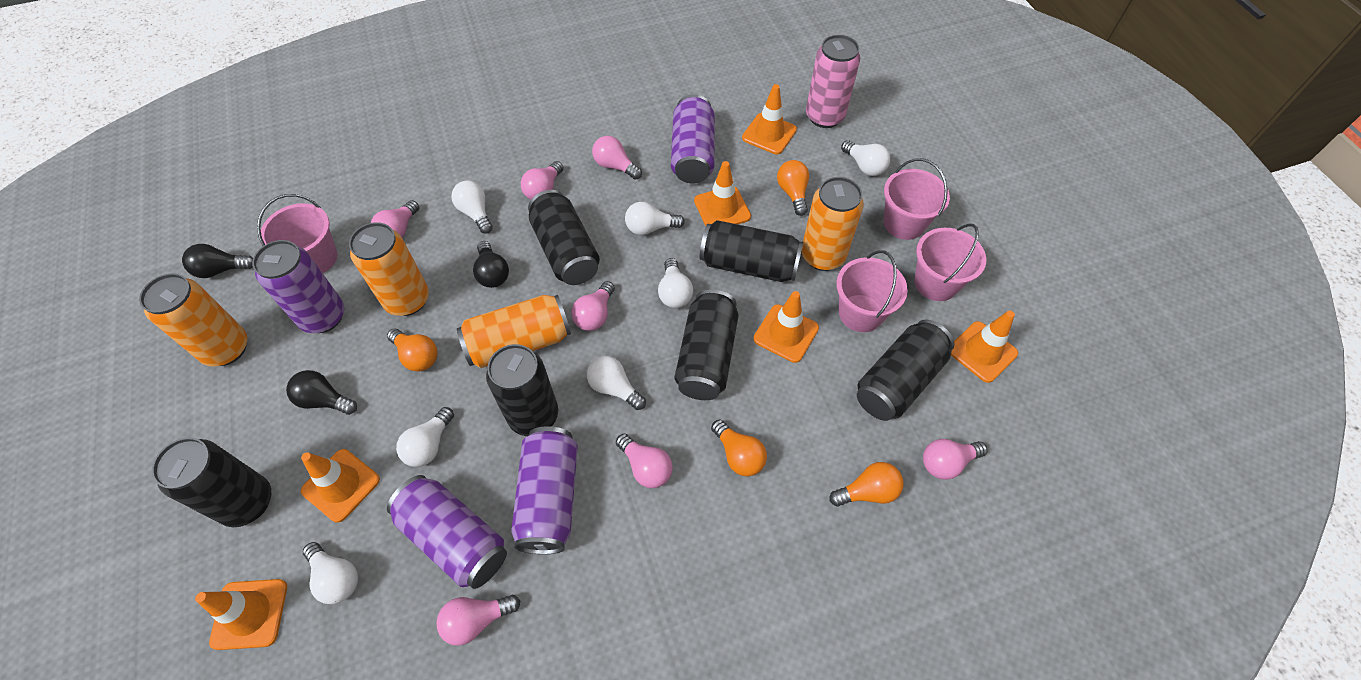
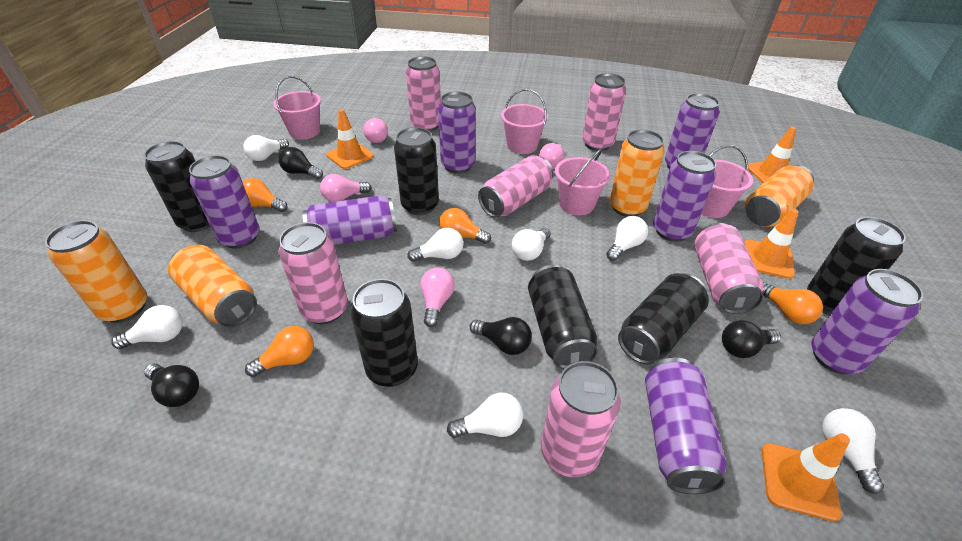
black light bulb: [182,244,253,278] [286,370,357,415] [473,241,509,288] = 3 -> [144,363,199,407] [278,147,323,179] [470,317,532,355] [722,320,781,358] = 4
orange traffic cone: [195,579,287,650] [301,449,380,523] [694,161,751,226] [742,84,797,154] [753,291,819,363] [951,310,1018,383] = 6 -> [326,109,374,169] [744,209,799,279] [748,127,796,183] [762,433,850,522] = 4
pink can: [806,35,860,128] = 1 -> [278,222,348,324] [406,56,441,131] [478,155,554,218] [541,361,621,478] [582,73,626,151] [694,223,764,314] = 6
pink light bulb: [371,200,419,238] [436,595,520,645] [521,161,563,200] [571,281,615,331] [592,136,642,180] [616,434,673,488] [923,439,988,480] = 7 -> [320,174,372,202] [363,118,388,143] [420,268,455,327] [539,143,565,169] = 4
purple can: [252,240,344,333] [387,475,507,589] [511,426,578,554] [671,94,715,183] = 4 -> [189,155,260,249] [303,196,397,245] [438,92,476,173] [645,358,727,494] [653,151,717,242] [665,93,720,169] [811,269,923,374] = 7

